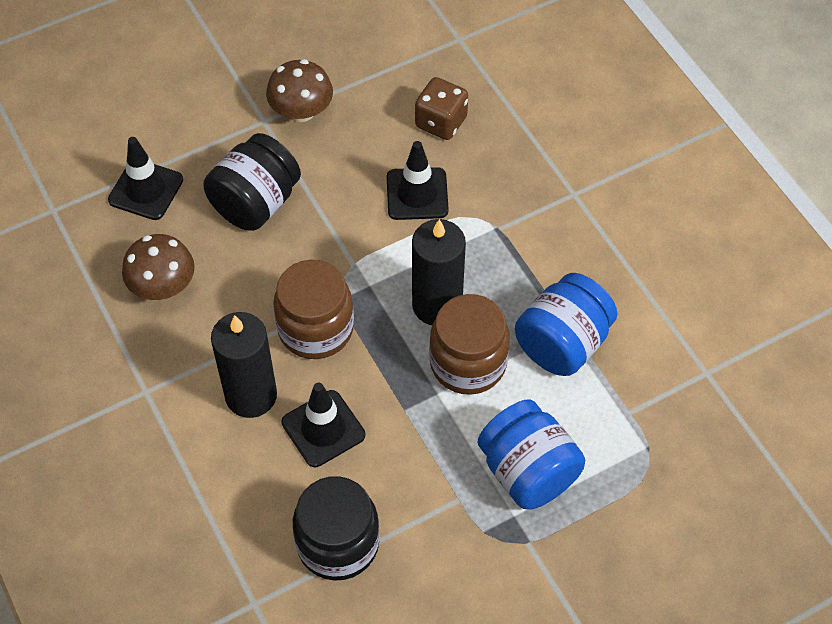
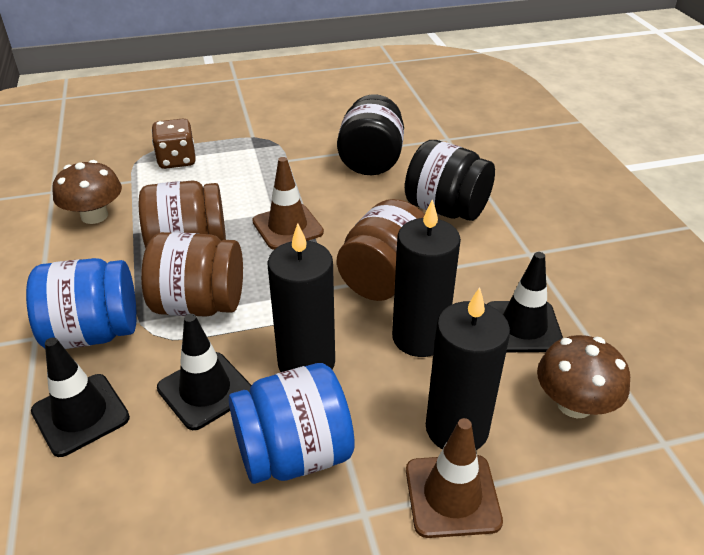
black candle: [211,312,277,418] [412,219,466,325] = 2 -> [267,223,335,372] [392,199,461,357] [426,287,510,450] = 3
brown jar: [273,260,354,359] [429,294,510,395] = 2 -> [139,181,226,248] [141,232,243,317] [337,199,425,301] = 3
brown traffic cone: none = 0 -> [252,157,324,250] [406,418,503,538] = 2

